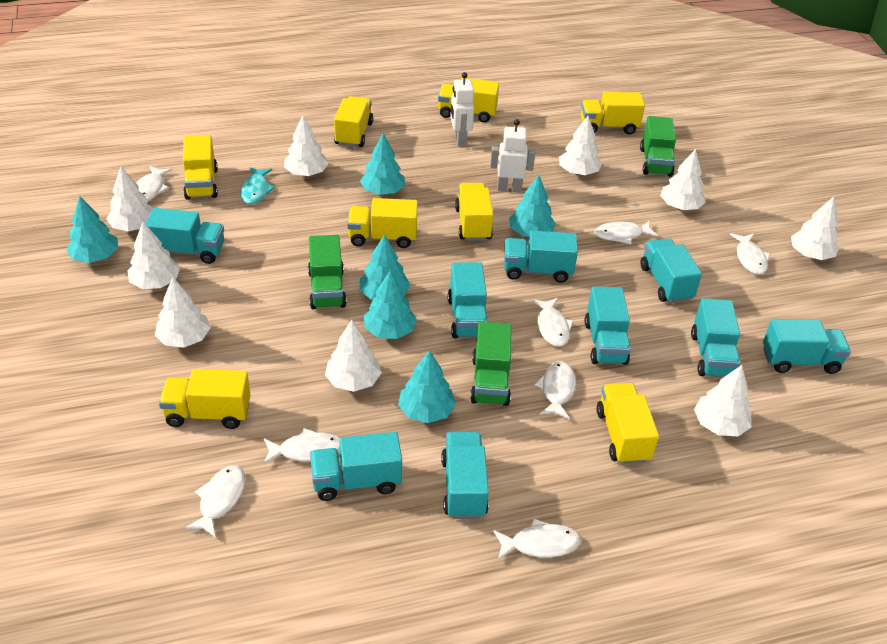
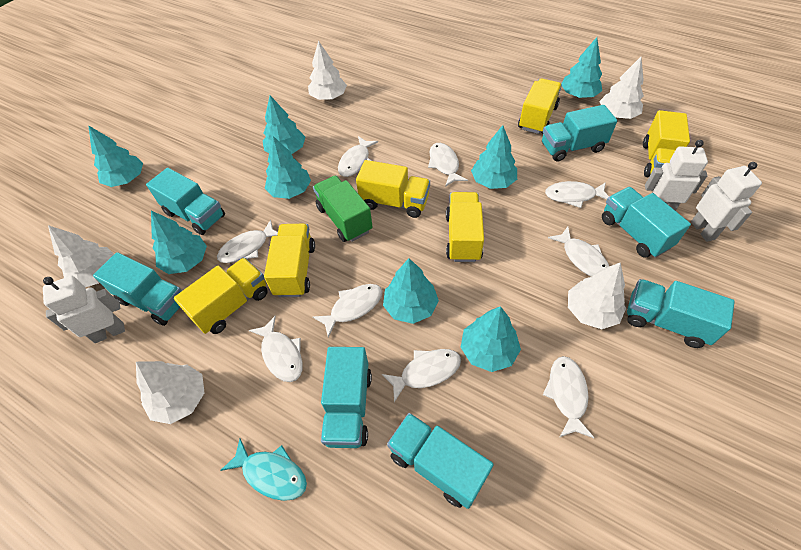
green truck: [308,235,347,309] [470,322,511,406] [640,116,676,177] = 3 -> [313,176,373,242] = 1
turquoise tree: [66,196,118,263] [360,133,405,195] [360,234,411,300] [364,270,417,339] [398,350,456,423] [509,175,556,237] = 6 -> [88,125,143,187] [151,211,207,274] [263,95,305,154] [265,136,311,199] [383,258,439,324] [461,306,521,372] [471,125,517,189] [561,37,602,98] = 8
turquoise truck: [145,208,224,264] [310,432,402,501] [441,432,489,519] [448,262,488,338] [504,230,578,283] [584,287,631,365] [640,238,702,303] [691,298,741,377] [763,319,851,374] = 9 -> [93,252,182,326] [146,168,225,235] [321,347,372,448] [387,413,494,509] [542,105,617,162] [602,187,691,258] [627,279,735,348] = 7
white fish: [137,166,172,201] [185,466,245,538] [263,428,340,464] [493,519,581,560] [532,298,574,347] [535,361,576,420] [595,221,658,244] [730,233,770,275] = 8 -> [217,220,278,263] [249,316,303,382] [313,284,383,338] [338,136,378,177] [382,349,461,402] [428,143,468,187] [543,356,594,438] [545,181,609,208] [548,227,609,277] = 9
white robot: [450,72,474,147] [490,119,535,192] = 2 -> [43,276,125,343] [645,140,708,211] [691,162,762,242] = 3
white tree: [106,167,154,231] [128,222,180,289] [155,277,211,348] [284,115,329,176] [325,320,382,392] [559,116,602,175] [660,149,706,210] [694,365,752,436] [791,197,839,260] = 9 -> [48,225,114,287] [136,361,205,424] [308,41,347,100] [568,263,626,329] [599,57,644,119] = 5
yellow truck: [159,369,251,429] [183,135,218,200] [334,96,373,147] [347,198,418,248] [438,78,499,123] [455,183,493,241] [581,92,645,135] [596,383,659,464] = 8 -> [174,258,268,334] [264,224,315,297] [356,160,430,218] [446,192,484,262] [518,78,562,134] [643,110,690,177] = 6

